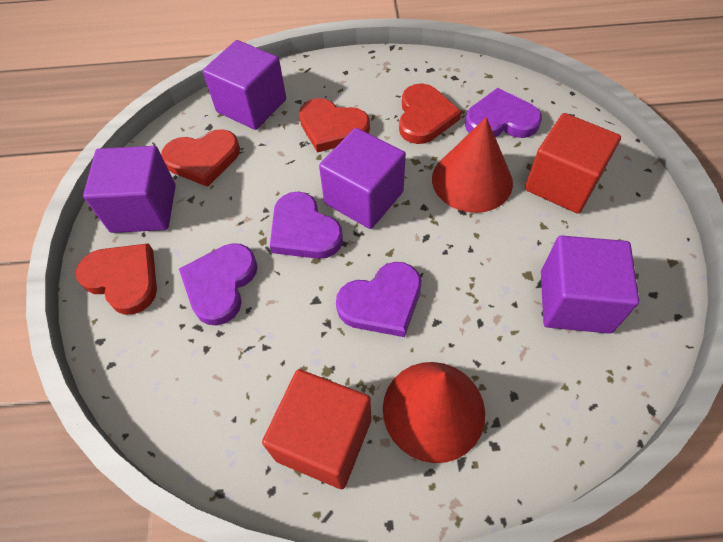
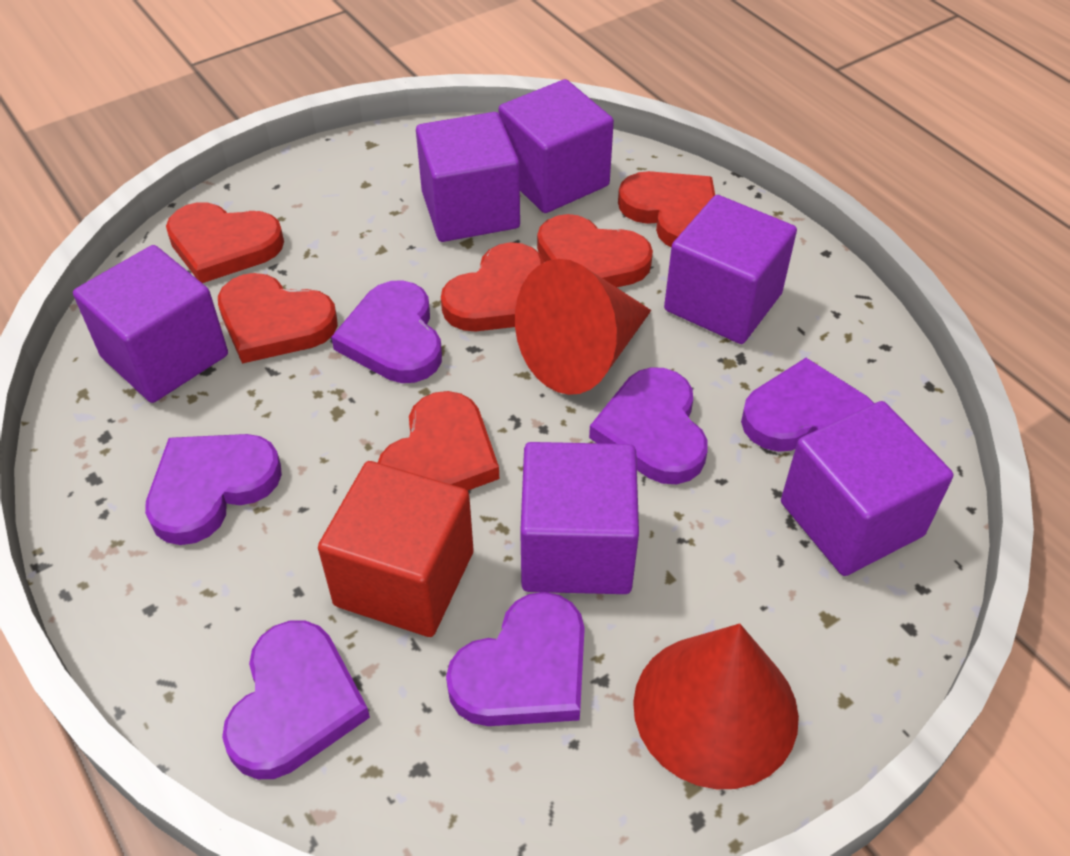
purple cube: [83,146,176,233] [203,40,286,130] [319,128,406,229] [541,235,639,334] = 4 -> [73,245,228,403] [416,112,520,242] [498,79,614,213] [520,442,639,594] [664,195,797,344] [781,401,953,576] = 6
purple heart: [179,243,258,325] [270,191,343,259] [336,262,421,337] [465,88,542,138] = 4 -> [145,434,282,545] [222,621,370,779] [331,280,442,383] [446,592,585,726] [589,367,708,484] [741,358,874,452] = 6
red cube: [262,369,371,489] [525,113,621,214] = 2 -> [318,461,474,637] = 1
red heart: [76,243,157,315] [161,129,240,187] [299,98,370,153] [399,83,462,144] = 4 -> [166,202,284,283] [218,273,338,364] [378,391,499,491] [441,242,544,331] [537,214,653,287] [618,171,715,247] = 6

